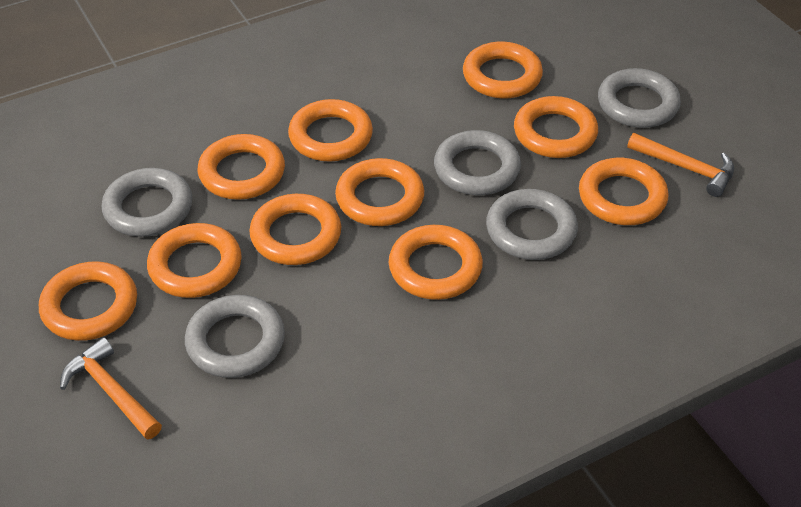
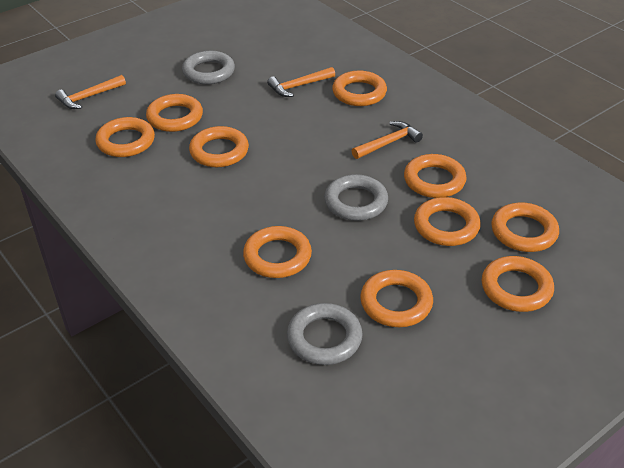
grey ring: [102,168,192,237] [185,295,285,378] [434,130,521,195] [486,189,578,260] [598,68,681,128] = 5 -> [182,51,235,84] [287,303,363,365] [324,174,388,221] = 3
orange hammer: [60,337,162,439] [627,133,734,197] = 2 -> [55,75,126,109] [267,67,335,97] [352,121,423,159] = 3

